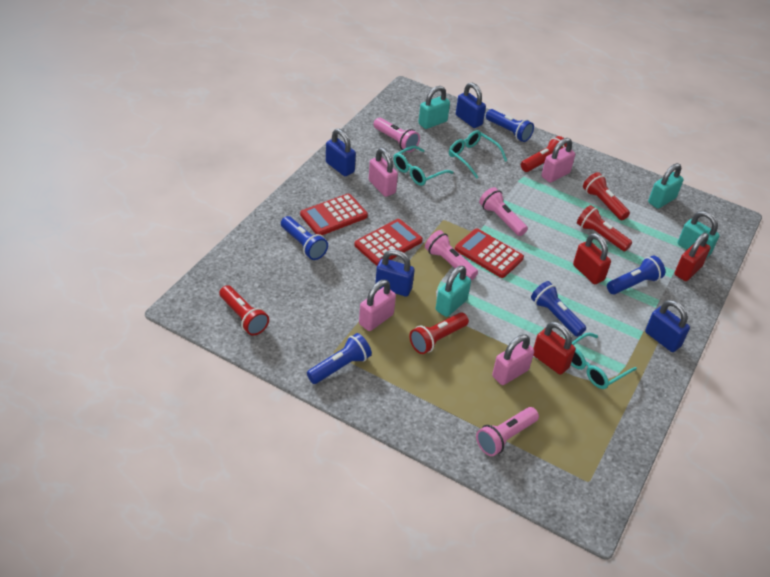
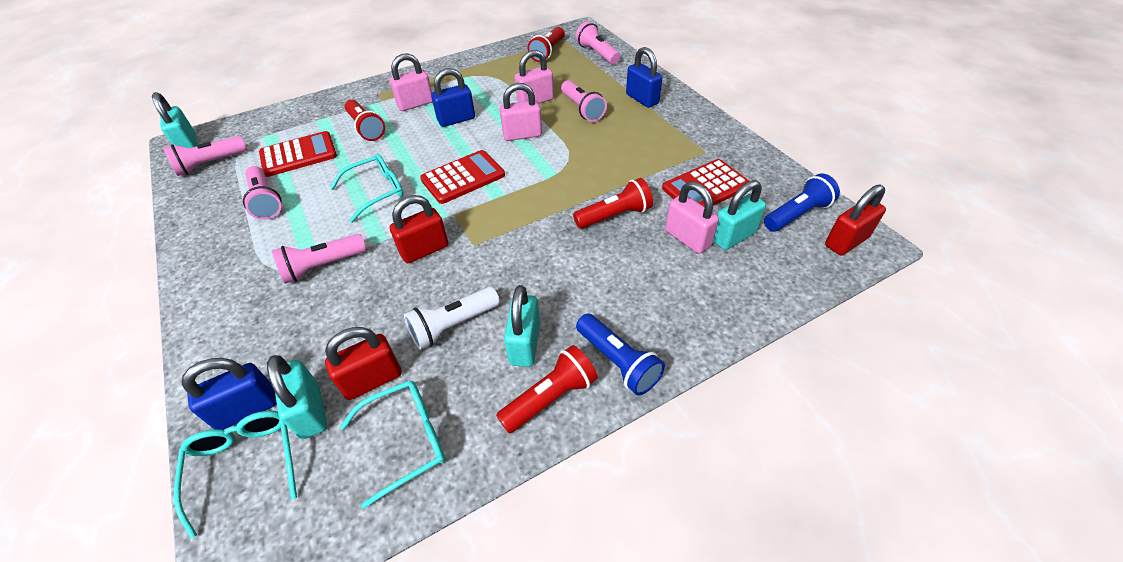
blue flashlight: [281,216,328,260] [307,333,372,384] [486,109,534,142] [531,281,586,337] [607,256,665,294] = 5 -> [576,314,665,396] [764,173,840,232] = 2
blue padlock: [326,129,356,176] [375,249,415,297] [456,83,486,128] [645,300,690,352] = 4 -> [181,358,277,430] [431,68,475,127] [626,47,662,108] = 3
pink flashlight: [373,118,420,152] [425,230,478,280] [476,407,539,456] [479,187,528,236] = 4 -> [163,136,247,176] [243,166,282,220] [272,234,366,284] [561,80,607,122] [576,22,620,64] = 5
red flashlight: [219,285,269,335] [410,312,469,354] [521,136,567,172] [577,205,632,251] [583,172,630,220] = 5 -> [345,100,385,141] [496,345,598,434] [528,27,565,62] [573,178,653,229] = 4
white flashlight: none = 0 -> [404,287,500,350] = 1

